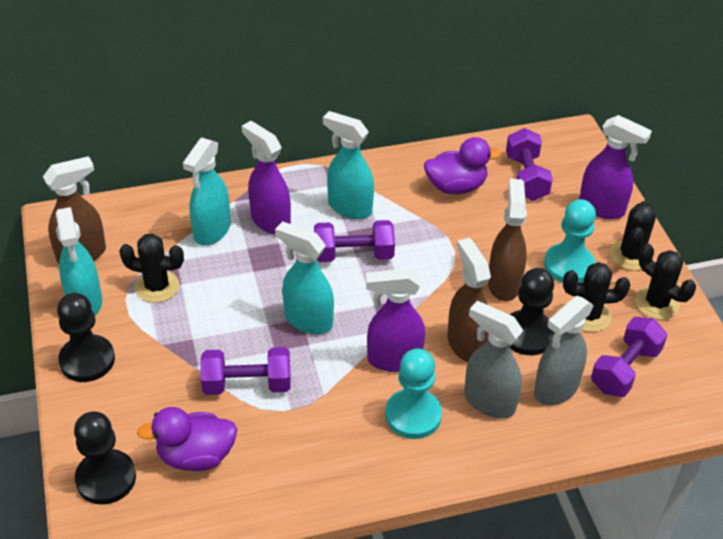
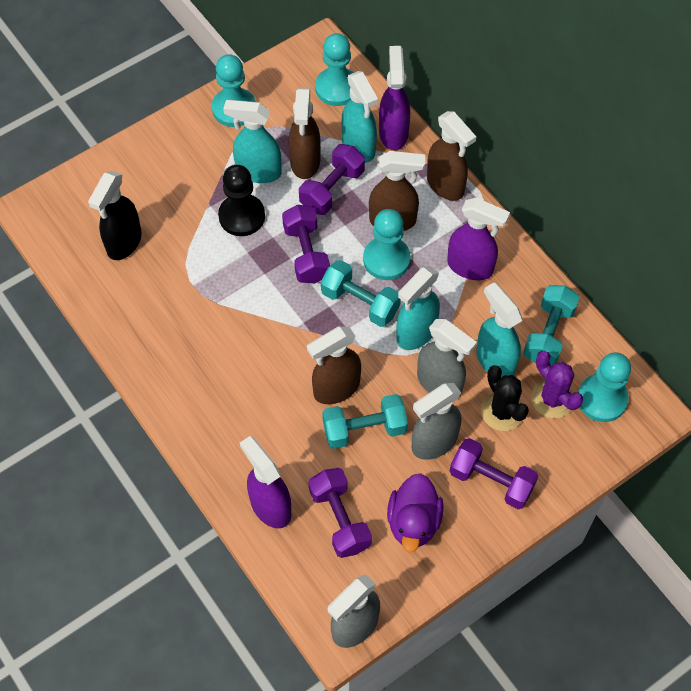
black cactus: [119,233,184,303] [563,262,630,332] [610,201,656,271] [635,244,696,320] = 4 -> [481,365,529,431] = 1
black pawn: [57,293,115,382] [74,412,136,505] [509,268,555,355] = 3 -> [218,165,265,236] = 1
black spray bottle: none = 0 -> [88,171,142,260] = 1
brown spray bottle: [43,156,106,264] [448,238,491,362] [488,179,527,301] = 3 -> [289,88,321,179] [307,326,361,404] [369,151,425,231] [427,111,476,201] = 4
grey spray bottle: [464,301,523,419] [534,296,594,405] = 2 -> [328,575,380,648] [412,383,461,460] [417,319,477,395] = 3
purple cactus: none = 0 -> [531,351,583,418] = 1
purple duck: [137,407,237,471] [424,137,501,194] = 2 -> [387,473,443,553] = 1
turquoise dumbbell: none = 0 -> [321,260,401,327] [322,394,408,449] [523,285,580,366] = 3
turquoise pawn: [385,348,442,439] [544,199,596,283] = 2 -> [212,54,256,127] [315,33,353,106] [363,209,411,280] [578,352,631,422] = 4

